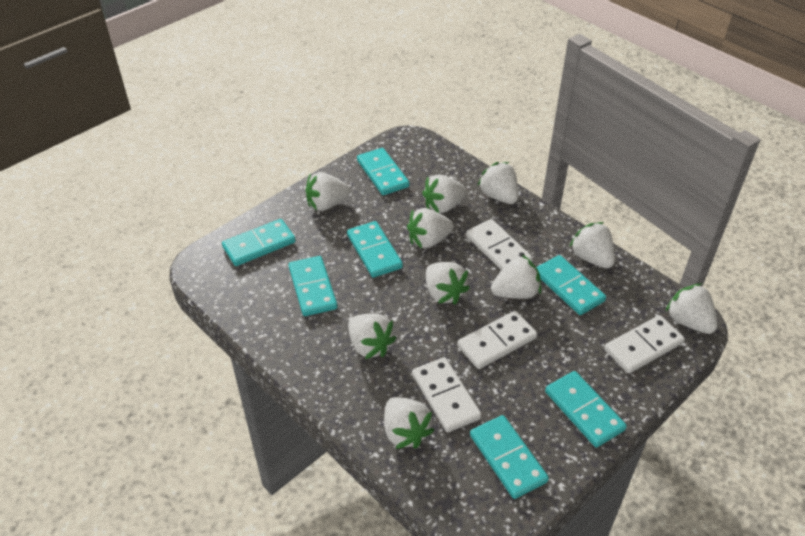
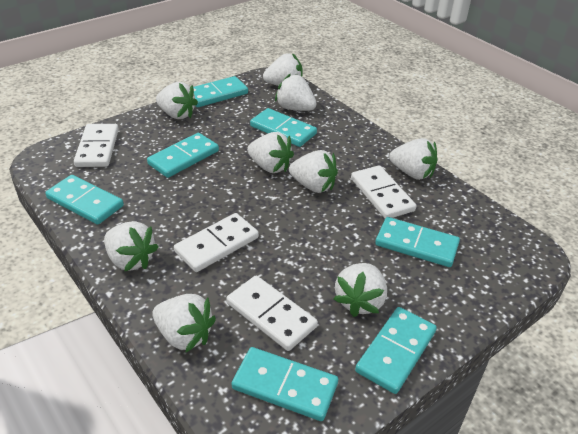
white strawberry: [306,172,350,211] [348,313,396,359] [384,397,434,449] [407,208,454,248] [422,174,467,213] [426,262,470,304] [477,162,518,204] [491,255,541,299] [569,222,615,268] [666,283,718,334] = 10 -> [104,221,159,272] [152,294,216,352] [156,82,198,119] [247,132,294,173] [263,53,303,86] [275,73,317,111] [289,150,338,193] [334,263,387,317] [389,138,437,180] = 9

